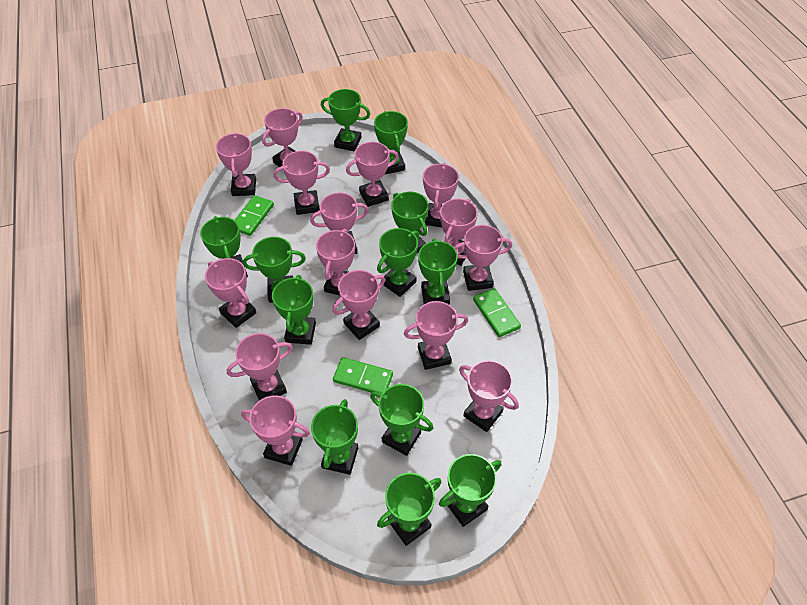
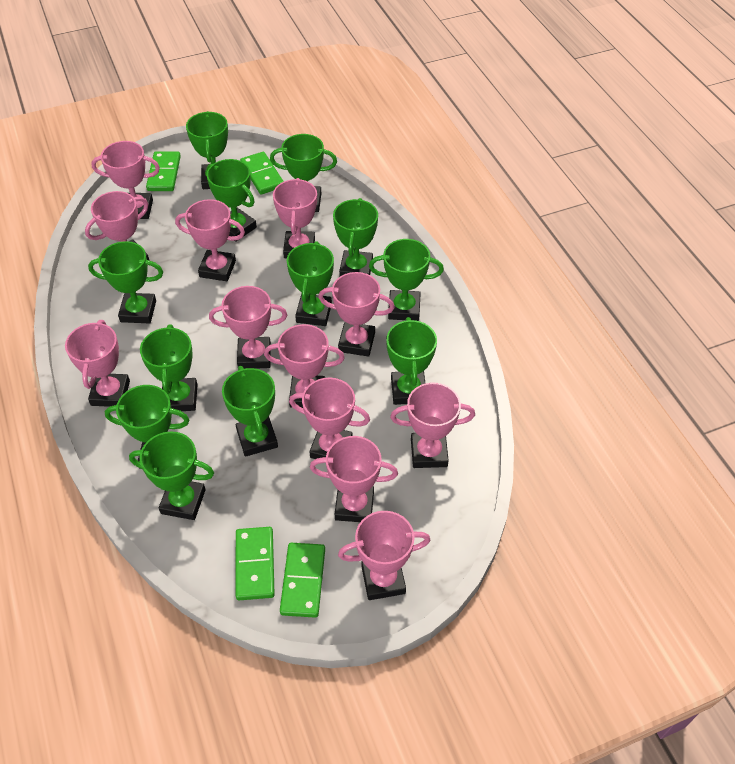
green domino: [235,195,274,236] [333,357,393,393] [473,288,521,337] = 3 -> [146,152,181,191] [236,527,275,600] [240,152,284,195] [280,543,325,618] = 4
pink trophy: [205,258,256,328] [216,132,256,196] [227,333,293,401] [241,395,310,466] [262,108,303,167] [273,151,330,215] [310,192,369,254] [316,229,355,296] [332,270,385,340] [346,142,398,207] [404,301,468,370] [423,163,459,227] [440,199,478,266] [454,225,512,291] [459,360,519,432] = 15 -> [65,320,130,407] [85,191,150,261] [91,141,160,219] [175,199,245,281] [209,286,287,369] [264,324,345,408] [273,178,317,258] [289,378,370,459] [310,436,398,522] [318,272,394,356] [338,511,430,600] [390,383,475,468] = 12

